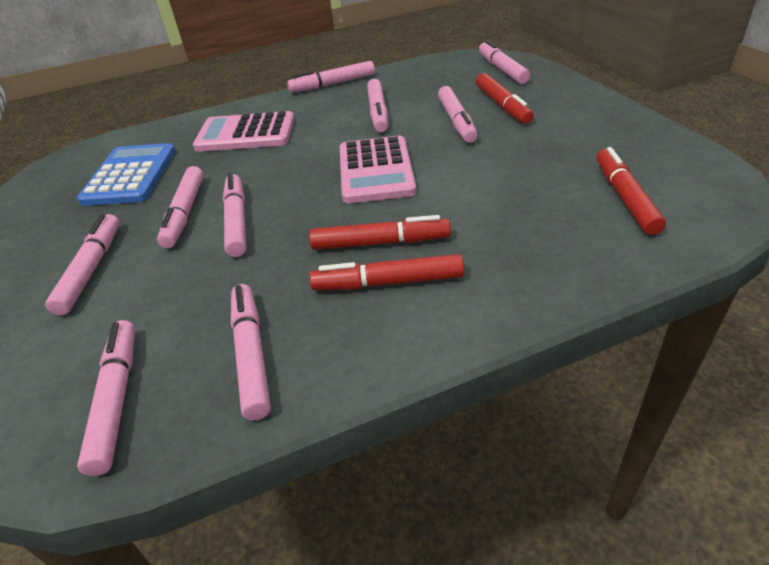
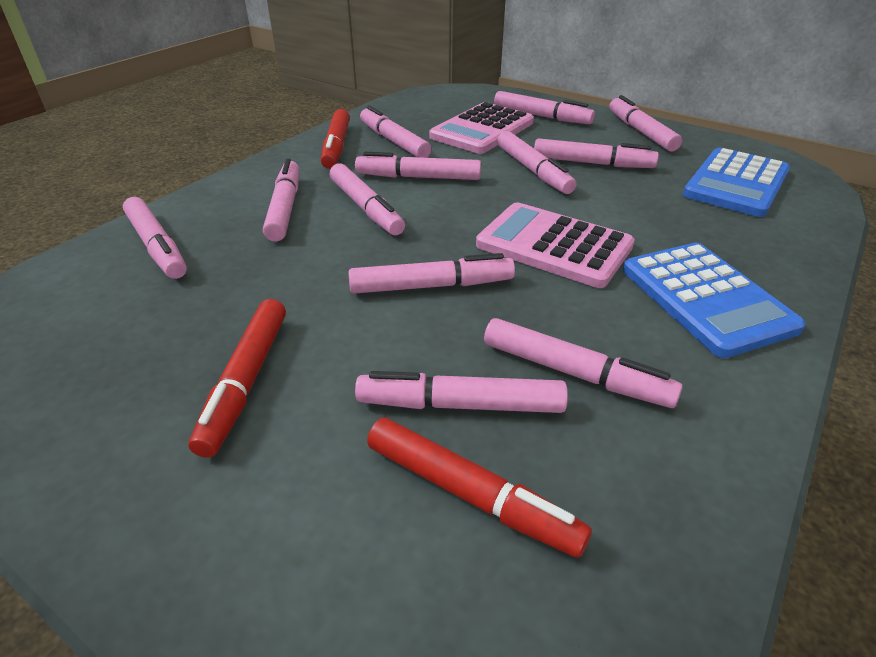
blue calculator: [77,143,175,206] = 1 -> [623,243,806,358] [683,148,790,217] = 2
pink marker: [45,214,119,315] [77,320,135,476] [157,166,203,248] [223,173,246,257] [231,284,271,421] [287,61,375,93] [367,79,388,132] [438,86,478,143] [479,40,530,84] = 9 -> [123,197,187,279] [263,158,299,242] [330,163,405,235] [348,253,515,294] [355,152,481,180] [355,371,568,413] [360,106,431,158] [484,318,683,408] [494,91,595,124] [497,131,576,194] [534,138,659,168] [610,95,682,152] = 12
red marker: [309,215,451,250] [309,254,464,291] [476,73,534,124] [597,147,666,235] = 4 -> [188,299,286,458] [321,109,350,169] [367,417,592,558] = 3

